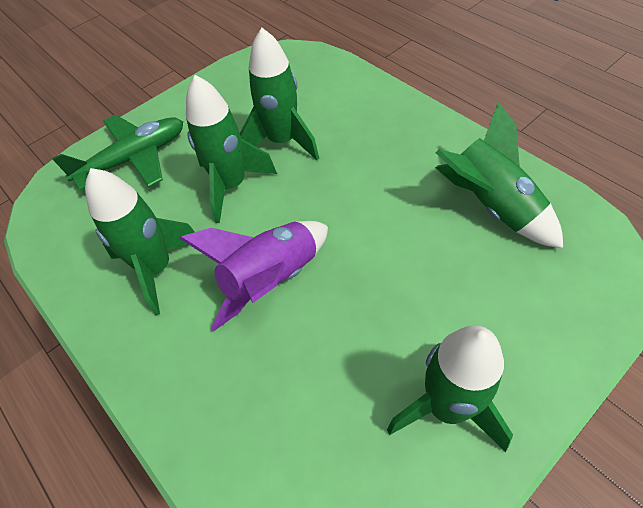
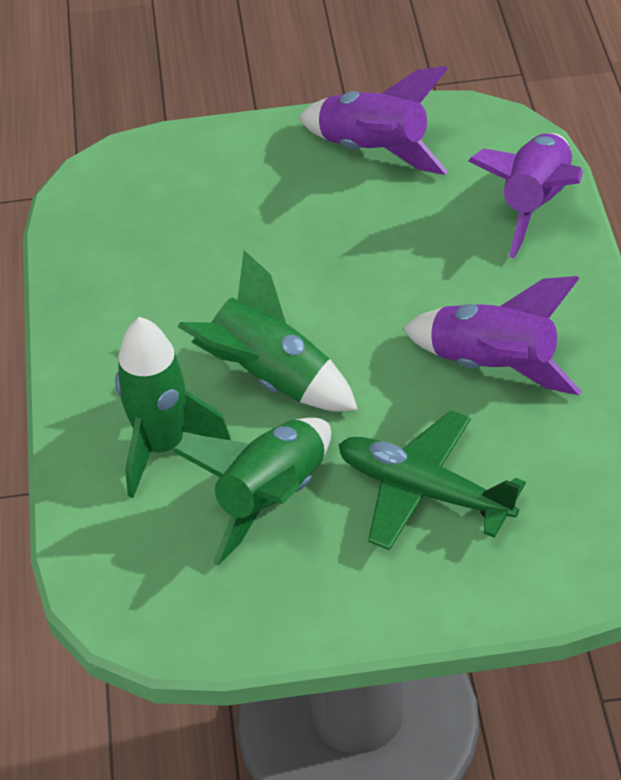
green rocket: [85,168,195,315] [186,75,277,223] [240,28,319,160] [387,325,513,452] [435,102,563,248] = 5 -> [115,317,231,498] [173,417,331,566] [178,250,358,412] = 3
purple rocket: [179,221,328,331] = 1 -> [299,66,448,175] [403,276,582,395] [468,133,583,258] = 3

